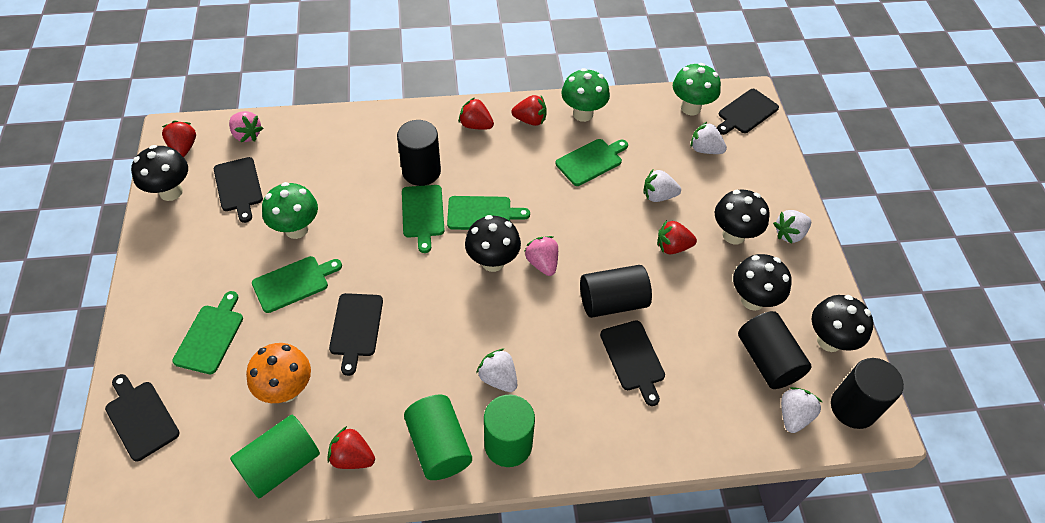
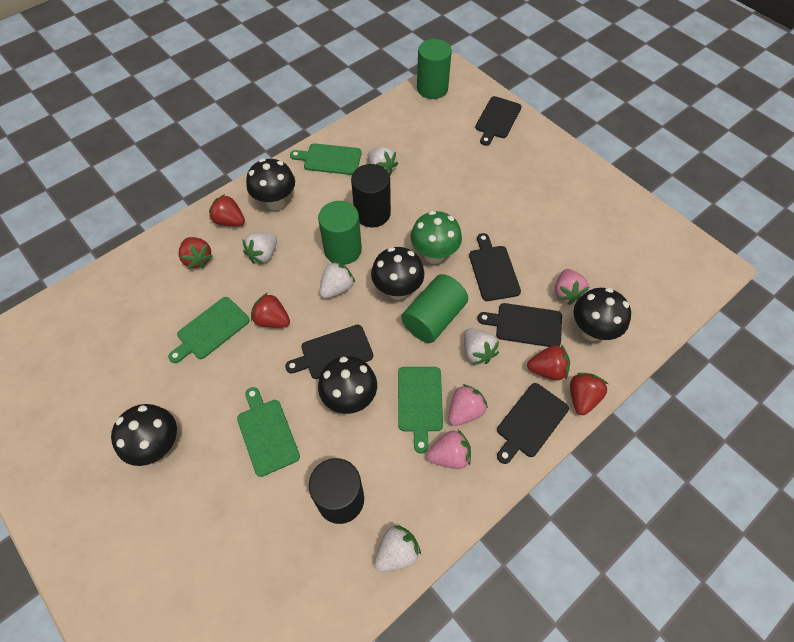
black cylinder: [397,120,441,186] [580,265,652,318] [738,311,812,389] [831,358,904,429] = 4 -> [309,458,364,524] [351,164,391,227] = 2
green cutting board: [172,291,243,374] [252,256,342,313] [402,185,445,253] [447,196,530,230] [555,139,628,186] = 5 -> [168,297,250,363] [237,387,300,477] [290,143,362,175] [398,367,443,453] = 4
green mushroom: [262,182,318,239] [561,68,610,122] [673,63,721,115] = 3 -> [411,211,462,264] = 1
orange mushroom: [246,343,311,403] = 1 -> none = 0
pink strawberry: [229,111,263,142] [524,236,558,276] = 2 -> [426,430,471,469] [448,384,488,426] [555,269,589,305] = 3

